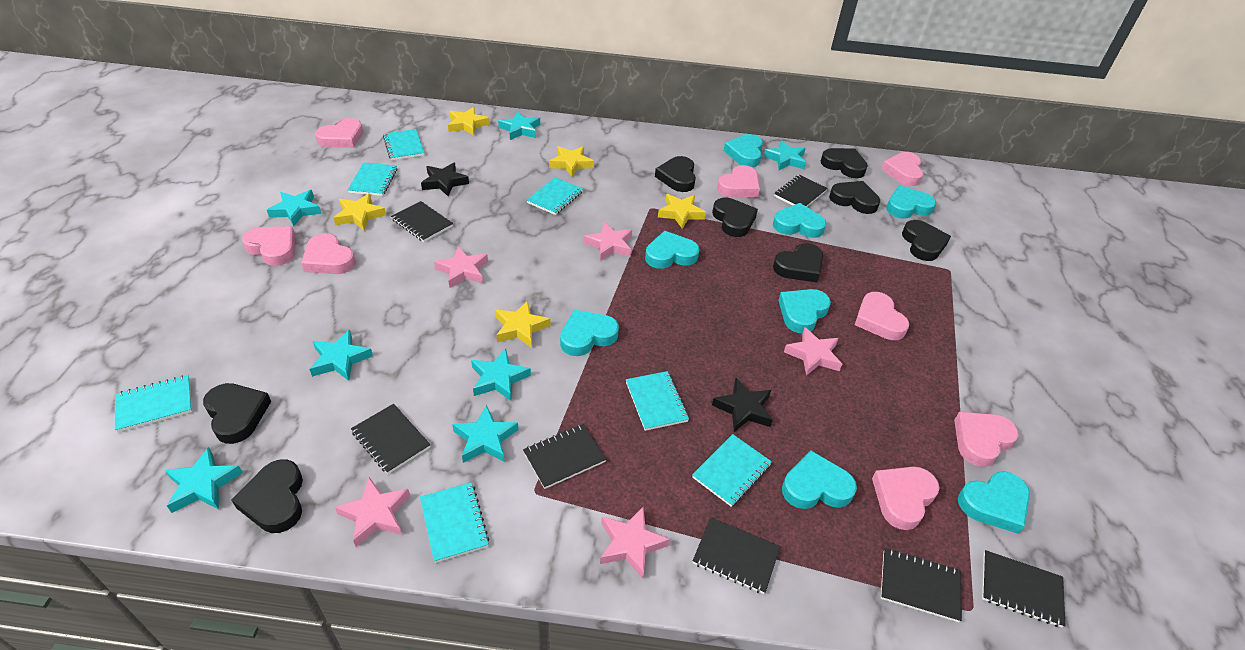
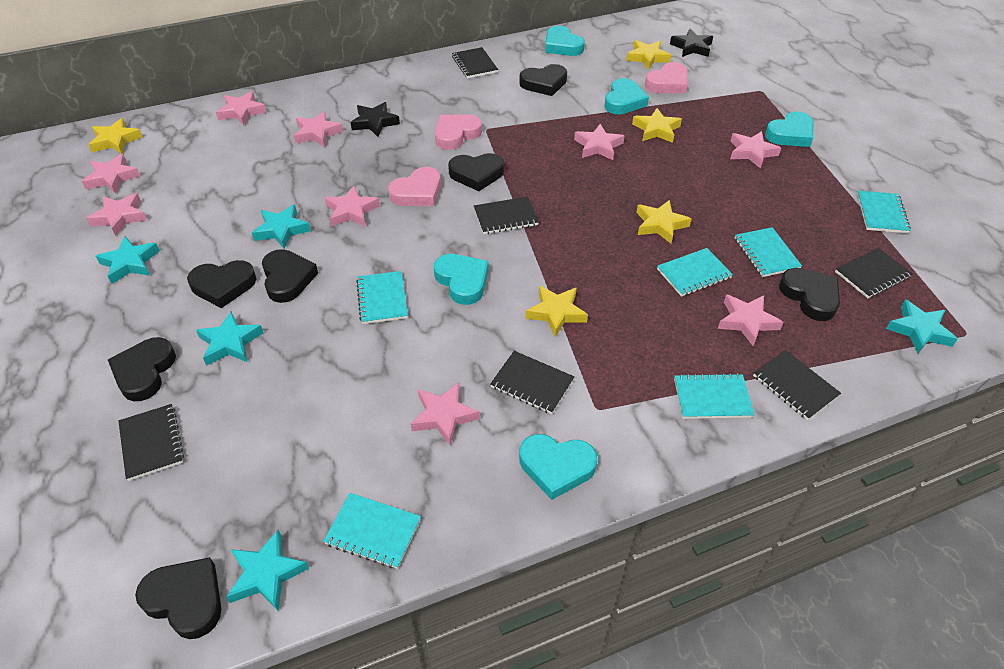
black heart: [203,383,271,444] [232,459,303,533] [655,156,696,192] [712,198,758,237] [773,243,823,282] [821,148,868,178] [829,181,880,214] [902,220,951,261] = 8 -> [108,337,176,401] [135,557,221,639] [187,260,256,308] [262,249,318,303] [448,153,504,191] [519,64,567,96] [779,268,840,321] = 7
black notebook: [351,404,431,474] [391,201,453,242] [523,424,606,489] [693,517,781,594] [774,175,828,207] [881,548,962,622] [982,550,1066,628] = 7 -> [118,404,184,481] [452,47,498,78] [474,197,539,234] [490,351,574,414] [753,350,841,420] [835,248,913,298] = 6
pink heart: [242,226,295,266] [301,233,356,274] [315,118,363,148] [717,165,760,197] [855,292,909,340] [872,467,940,530] [881,152,924,186] [954,412,1018,467] = 8 -> [388,167,441,206] [435,114,482,150] [645,62,688,93] = 3
pink star: [335,477,410,547] [434,246,488,288] [584,222,632,261] [600,507,670,578] [784,327,842,376] = 5 -> [82,154,140,194] [86,193,147,236] [216,91,266,126] [294,111,343,147] [325,186,380,227] [411,383,480,446] [574,124,624,160] [718,294,783,346] [730,131,781,169] = 9
turquoise heart: [560,310,619,356] [645,231,700,269] [724,134,763,167] [773,203,826,238] [778,289,831,334] [782,451,857,509] [886,186,936,219] [958,471,1030,534] = 8 -> [434,254,488,305] [519,434,598,500] [545,26,585,56] [604,78,649,114] [765,111,813,147] = 5
turquoise notebook: [115,375,192,432] [348,162,397,196] [383,129,425,160] [420,482,489,563] [527,177,583,215] [626,371,689,431] [692,434,772,507] = 7 -> [323,493,421,569] [356,271,408,324] [657,248,733,297] [674,373,754,419] [735,227,802,277] [857,191,911,233] = 6
turquoise star: [165,447,243,513] [267,190,321,226] [309,330,373,381] [452,405,519,463] [471,349,531,401] [498,111,540,140] [764,140,806,170] = 7 -> [96,236,160,284] [196,311,263,366] [226,530,309,611] [252,204,311,249] [886,299,958,353] = 5

